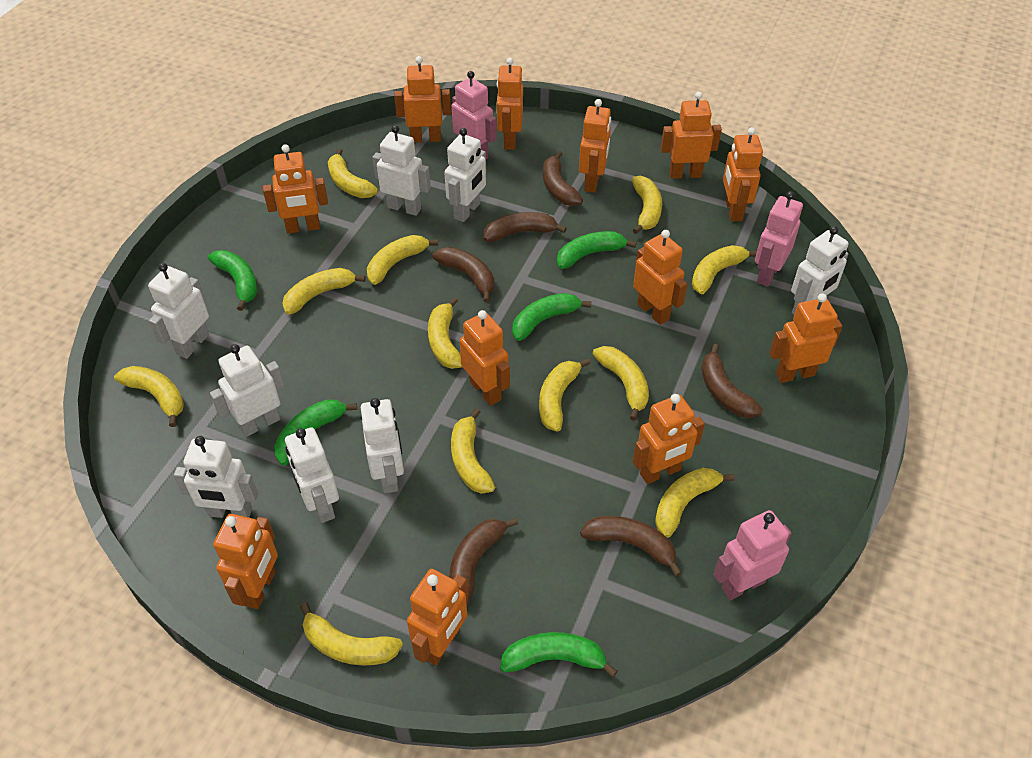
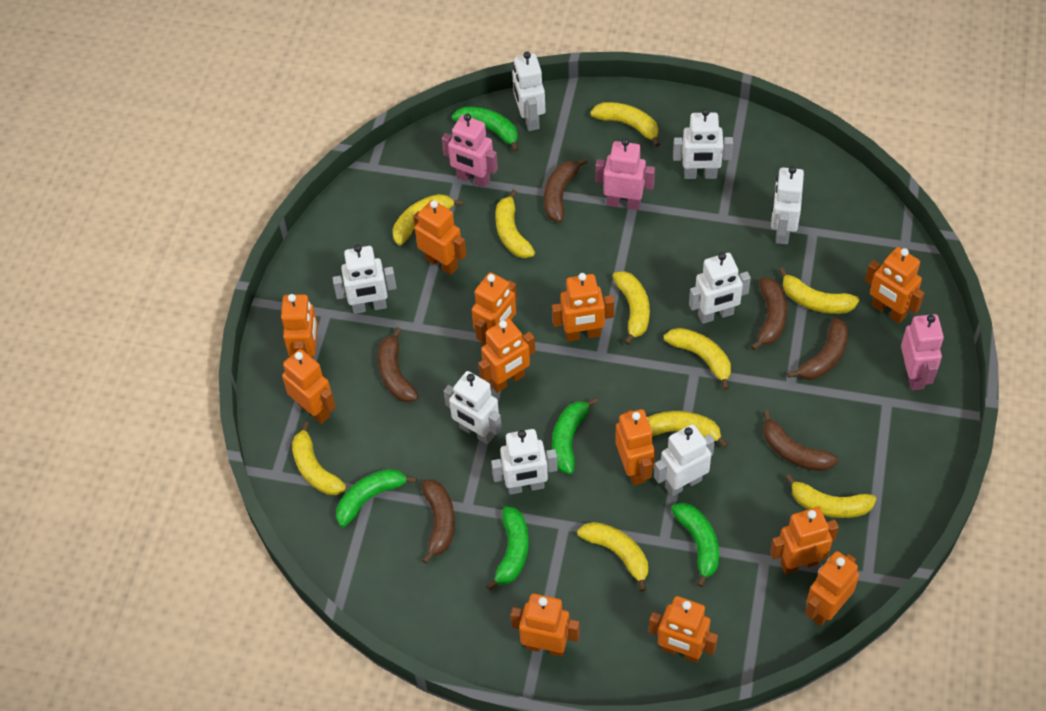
yellow banana: [114,366,184,427] [282,268,365,315] [300,602,403,666] [328,148,378,198] [367,235,438,285] [428,297,462,369] [451,408,495,494] [539,358,591,432] [593,346,649,421] [632,176,662,234] [655,468,735,538] [692,245,757,294] = 12 -> [292,421,346,495] [393,194,463,245] [495,189,535,258] [577,522,648,592] [590,102,660,147] [613,271,650,345] [647,411,729,448] [664,328,731,390] [779,268,859,314] [785,474,876,518] = 10

